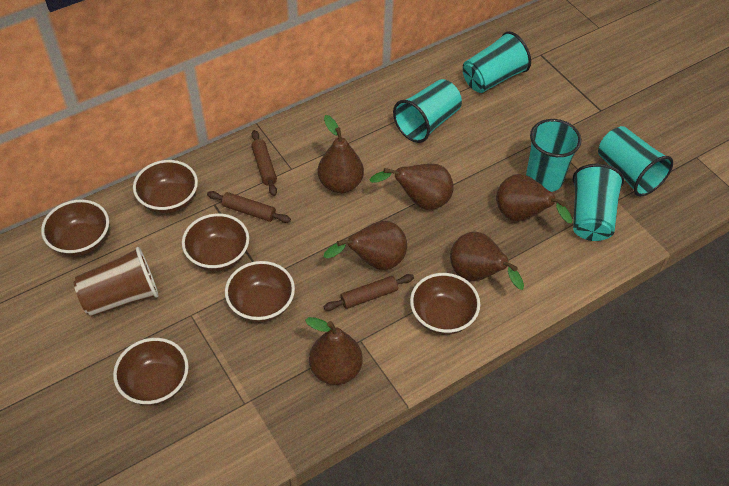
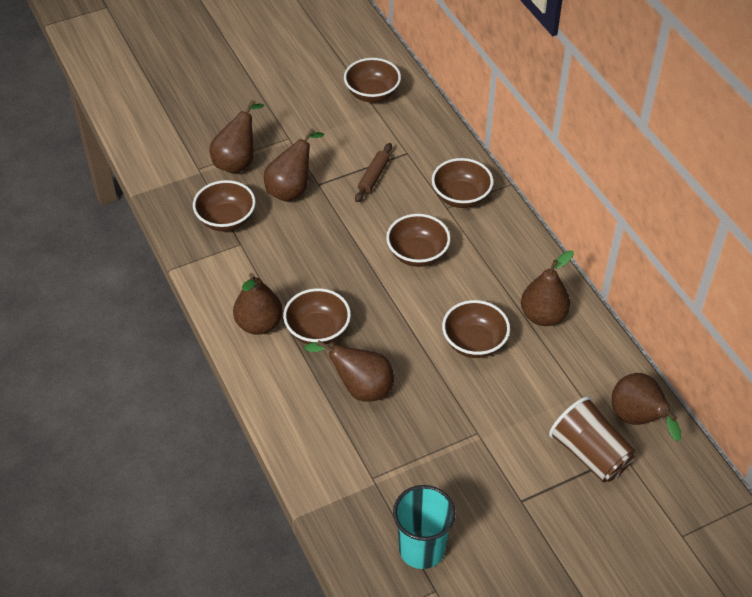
brown rolling pin: [207,191,291,223] [251,130,277,196] [324,274,414,311] = 3 -> [355,143,392,202] = 1
turquoise cup: [393,79,462,143] [463,31,531,93] [526,119,581,192] [573,164,624,241] [598,126,673,196] = 5 -> [393,485,455,569] = 1

